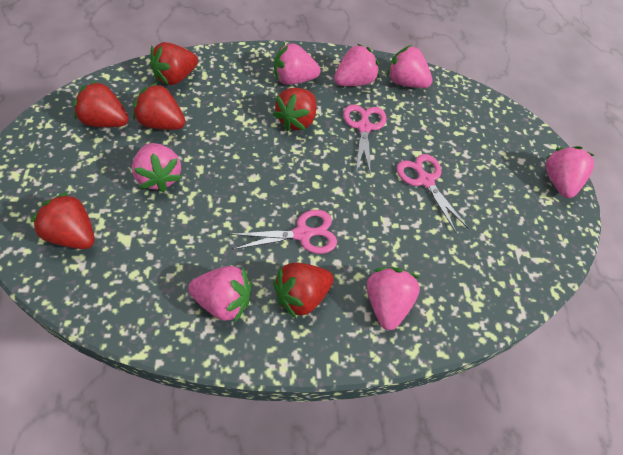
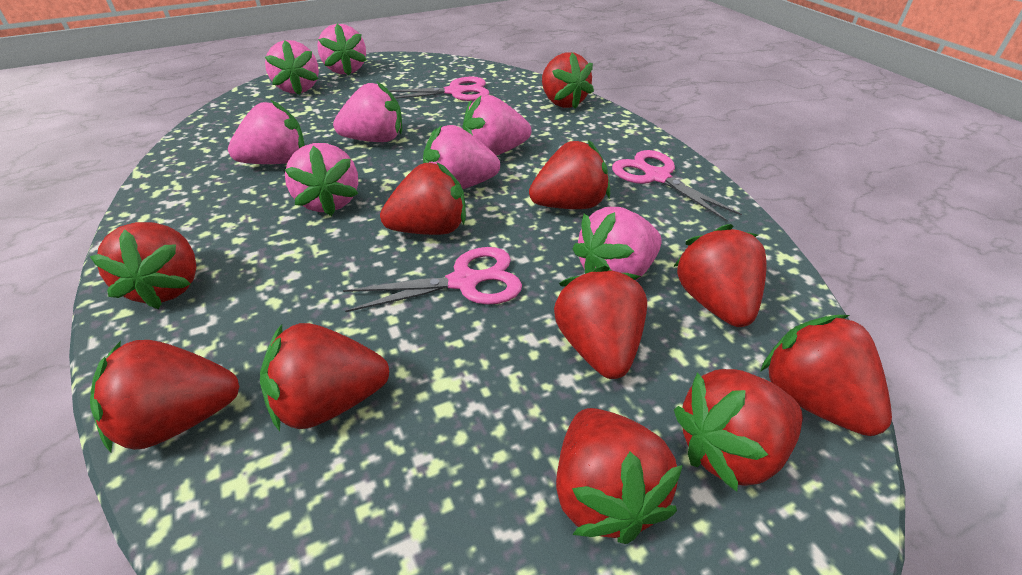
pink strawberry: [132,143,182,192] [188,266,251,322] [274,43,321,85] [334,44,379,86] [367,267,420,330] [387,45,433,88] [546,146,595,198] = 7 -> [228,100,305,164] [265,40,319,95] [285,143,358,216] [317,24,367,75] [333,82,402,142] [423,125,500,189] [463,95,532,156] [572,207,662,281] = 8
red strawberry: [31,192,95,249] [73,80,129,127] [133,82,185,130] [150,42,198,85] [273,88,316,131] [273,262,334,319] = 6 -> [90,222,196,309] [90,340,240,453] [260,323,390,431] [380,162,466,235] [529,140,610,209] [542,52,594,109] [554,265,647,379] [556,408,683,544] [673,224,767,327] [674,369,803,492] [760,315,892,436] = 11

